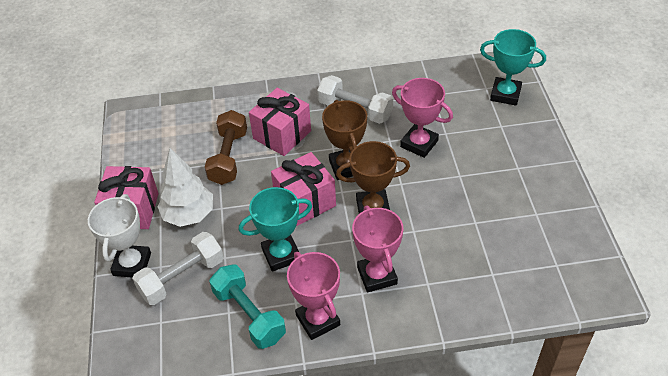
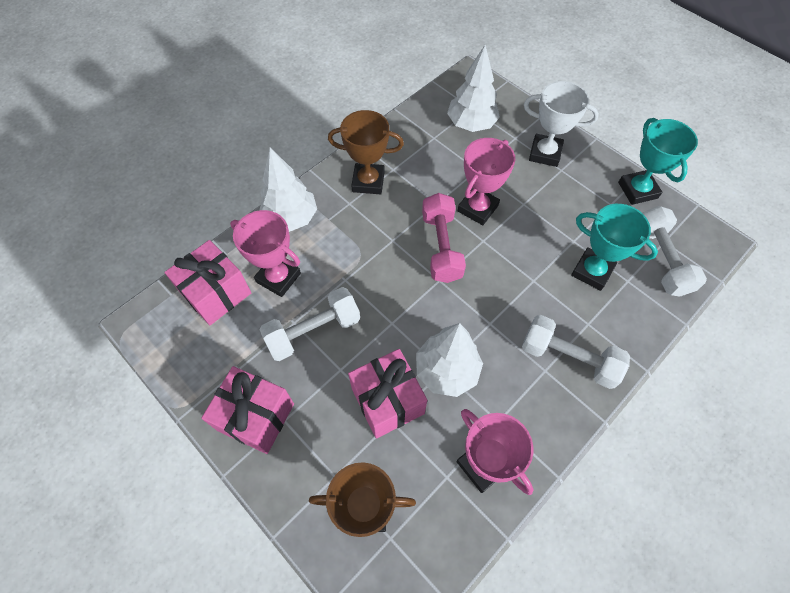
brown dumbbell: [205,110,247,185] = 1 -> none = 0
pink dumbbell: none = 0 -> [422,193,466,283] = 1
turquoise dumbbell: [210,264,286,349] = 1 -> none = 0
white dumbbell: [132,232,224,305] [317,75,393,124] = 2 -> [259,287,360,361] [522,315,630,389] [643,206,707,297] = 3
white tree: [157,148,213,227] = 1 -> [260,148,317,232] [416,323,483,397] [447,45,500,132] = 3

